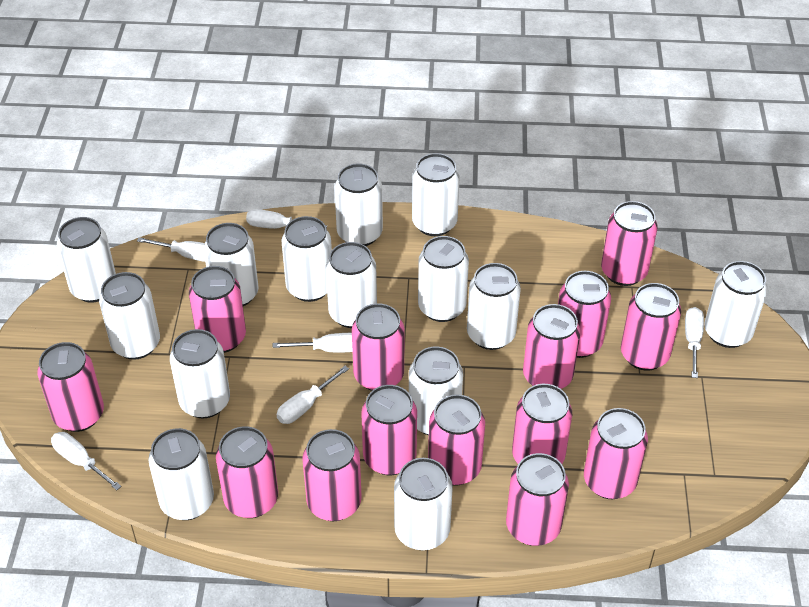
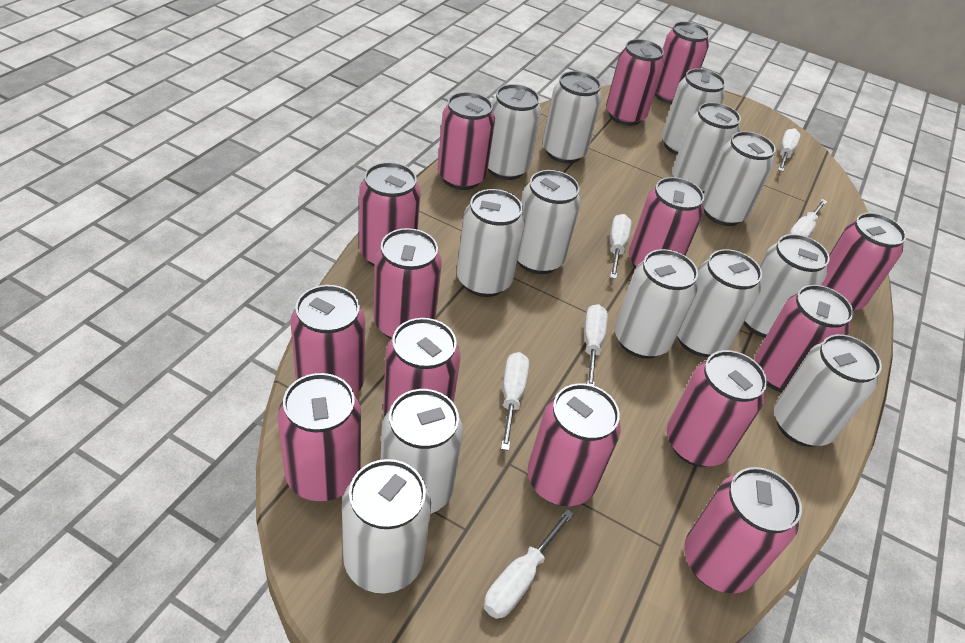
white can: [57,217,116,303] [99,272,160,360] [148,428,214,520] [170,329,230,418] [203,223,258,306] [281,216,332,302] [326,242,377,328] [334,163,383,246] [394,458,453,550] [409,346,463,435] [412,153,460,236] [418,236,469,322] [467,263,521,350] [705,261,767,348] = 14 -> [342,459,431,593] [380,389,463,514] [457,189,525,297] [488,84,541,180] [517,170,581,274] [543,71,602,163] [615,249,698,359] [662,68,726,155] [672,102,741,194] [677,249,762,357] [703,131,776,226] [743,234,830,338] [774,334,882,447] = 13

